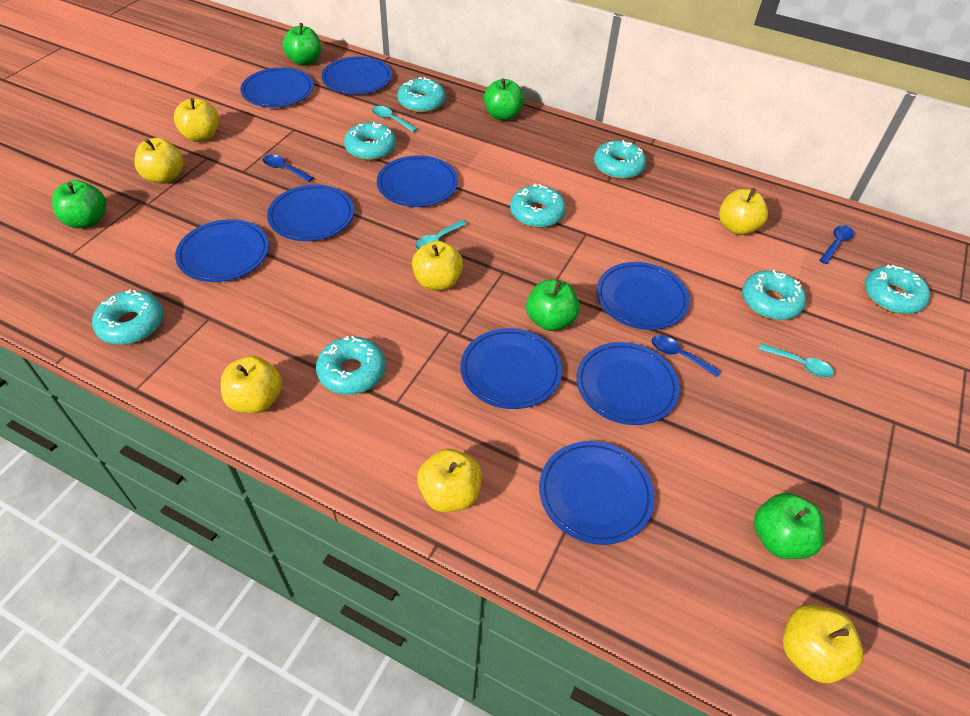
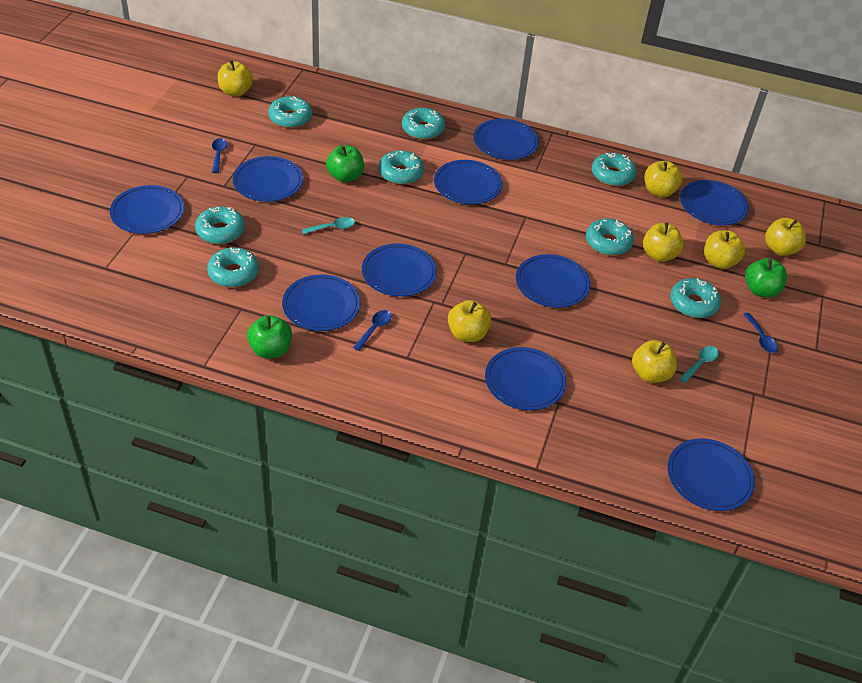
blue plate: [175,219,269,282] [240,68,314,107] [267,185,354,241] [321,56,392,95] [377,155,458,207] [461,328,562,409] [539,441,654,545] [577,342,680,425] [596,262,690,330] = 9 -> [110,185,184,234] [233,156,303,202] [282,275,360,331] [362,244,437,297] [434,160,502,205] [474,119,539,160] [485,347,566,410] [516,254,590,308] [667,439,755,511] [680,180,749,226] = 10
green apple: [52,180,106,228] [282,23,321,66] [484,78,524,120] [526,279,580,331] [754,493,824,559] = 5 -> [247,315,292,358] [326,145,364,183] [745,258,787,298] = 3
turquoise spoon: [372,106,417,132] [415,220,467,250] [759,343,834,378] = 3 -> [302,217,355,234] [679,346,719,383] = 2

